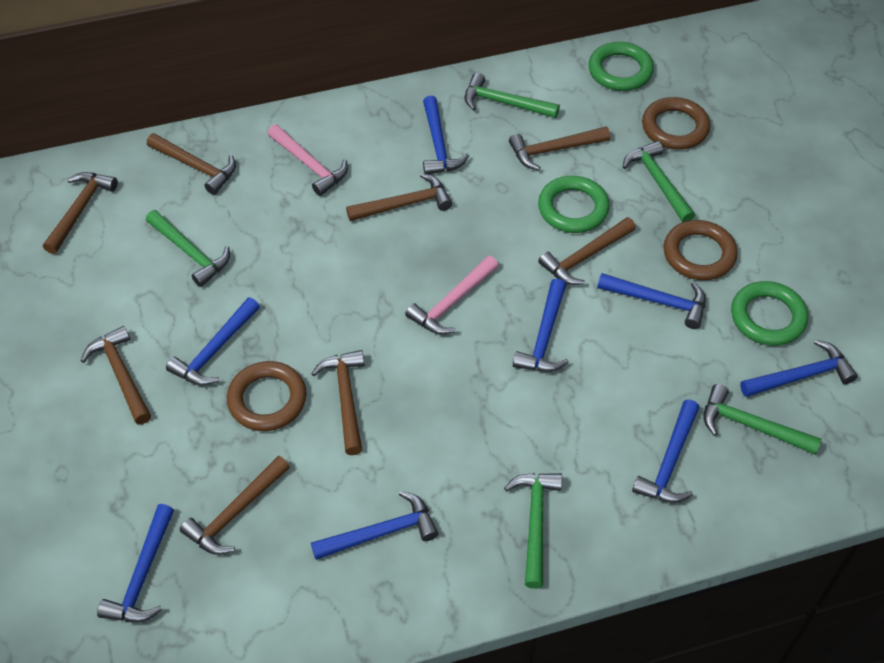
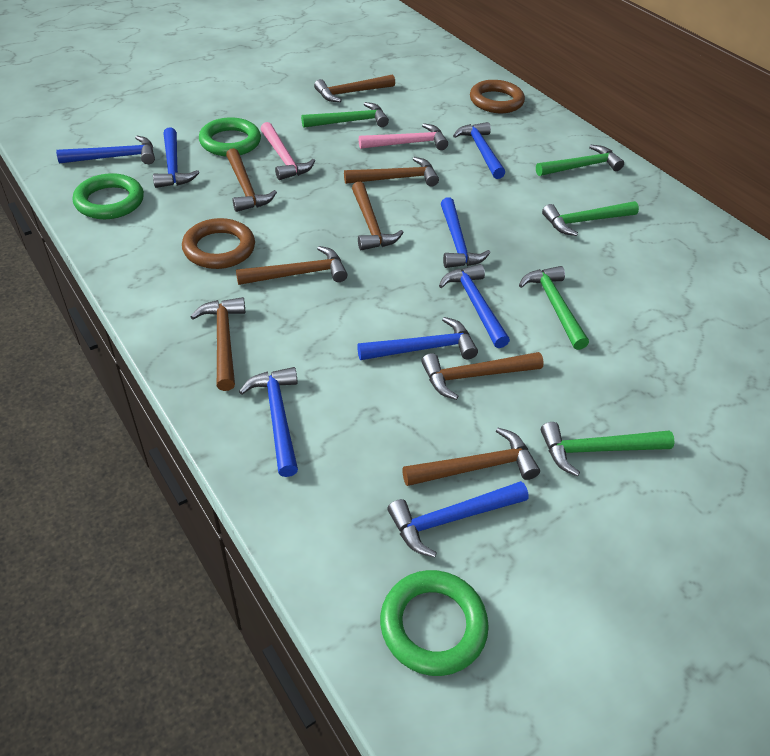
brown ring: [227,361,307,431] [642,97,710,150] [664,220,738,280] = 3 -> [182,218,255,269] [470,80,525,113] = 2

